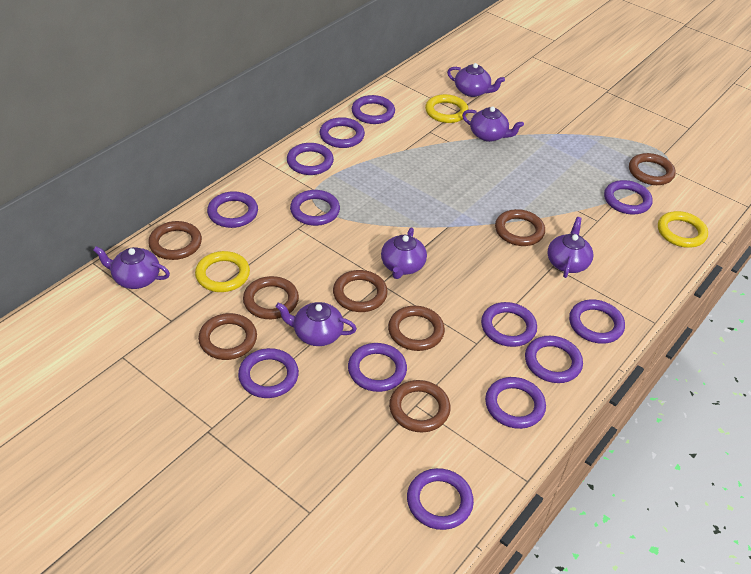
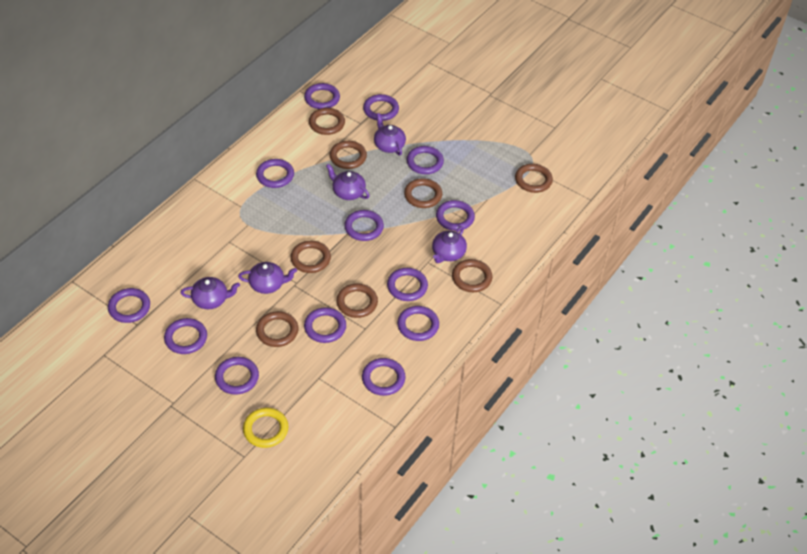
purple teapot: [93,246,170,289] [275,302,357,346] [381,228,427,279] [447,63,505,97] [462,106,524,142] [547,217,593,278] = 6 -> [181,277,240,309] [238,262,297,294] [326,163,370,200] [374,113,406,156] [432,226,467,263] = 5
yellow ring: [195,251,250,292] [425,94,468,123] [658,211,708,248] = 3 -> [243,408,288,448] = 1

